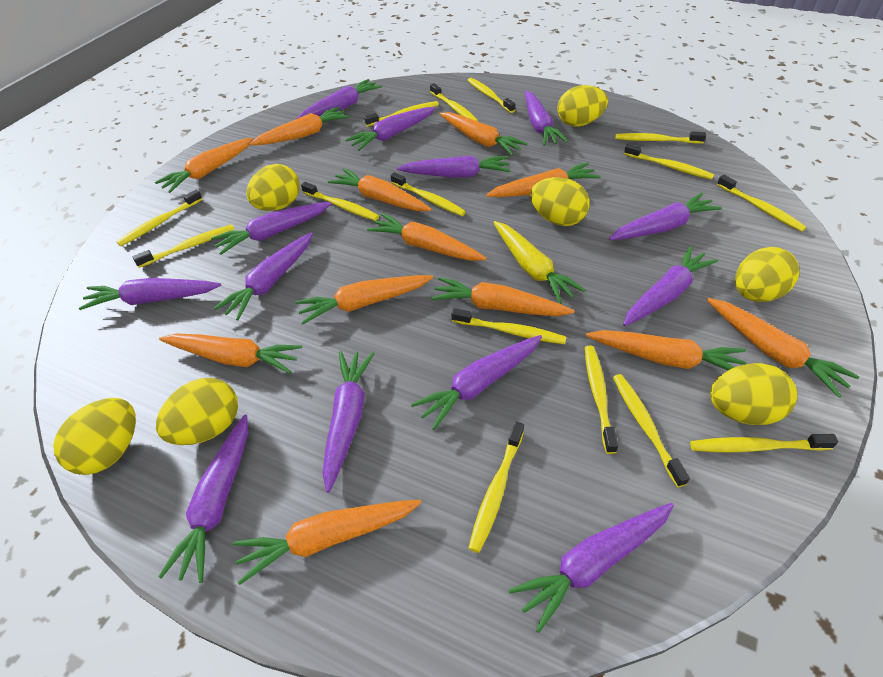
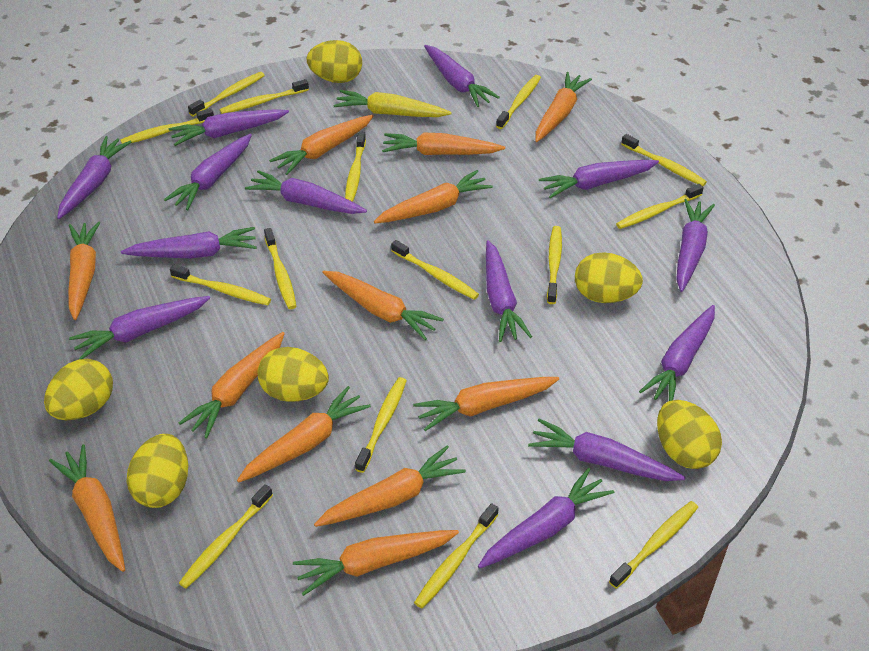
yellow egg: [53,398,136,475] [156,378,238,445] [246,164,300,211] [530,177,590,226] [557,85,608,127] [710,363,797,425] [735,247,799,302] = 7 -> [44,359,113,420] [127,434,188,508] [257,347,329,402] [306,40,362,83] [575,252,643,303] [657,400,722,469] = 6

